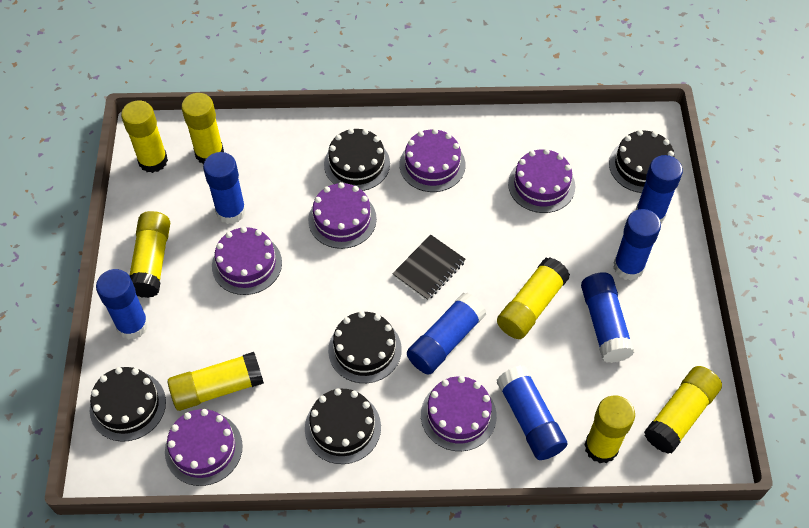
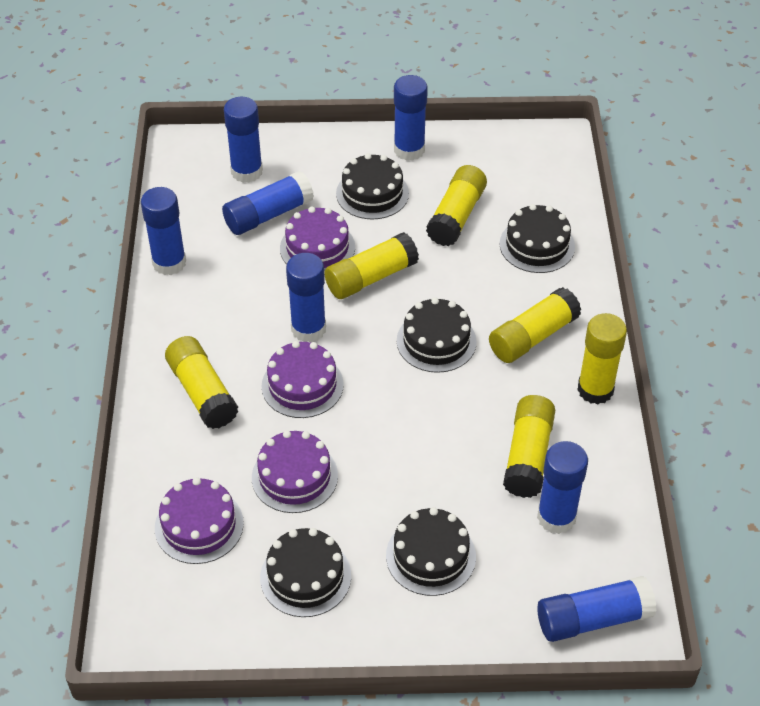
black notebook: [392,235,466,301] = 1 -> none = 0
purple cake: [165,409,243,486] [212,227,282,295] [308,182,377,249] [400,129,466,192] [421,376,497,451] [508,149,575,213] = 6 -> [155,477,244,564] [252,430,338,513] [262,341,344,418] [280,207,355,275] = 4
yellow glue stick: [121,100,168,173] [129,211,170,298] [168,352,264,411] [181,93,224,164] [497,257,570,339] [584,395,635,463] [644,366,722,454] = 7 -> [165,336,238,429] [324,232,419,299] [426,165,487,246] [489,287,581,363] [503,395,555,498] [577,313,627,404] = 6

